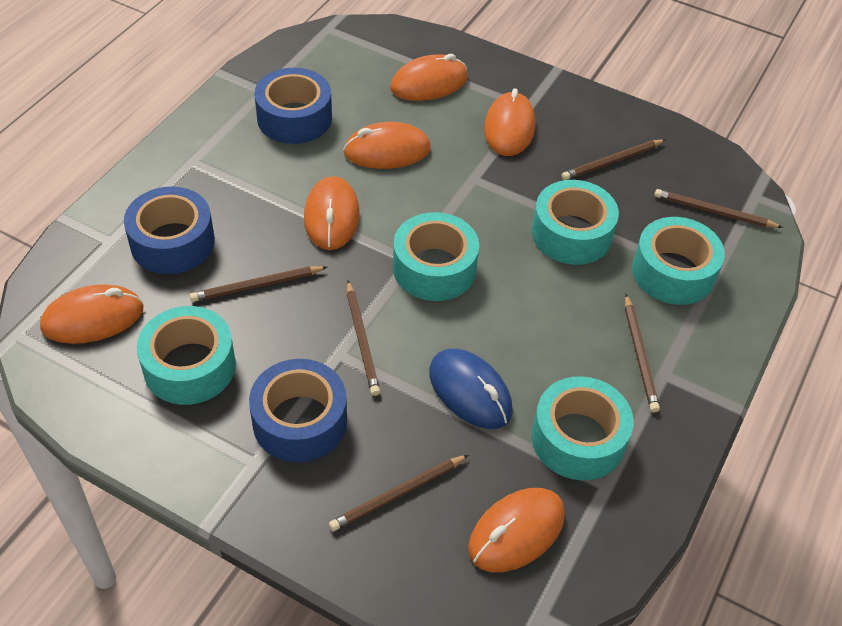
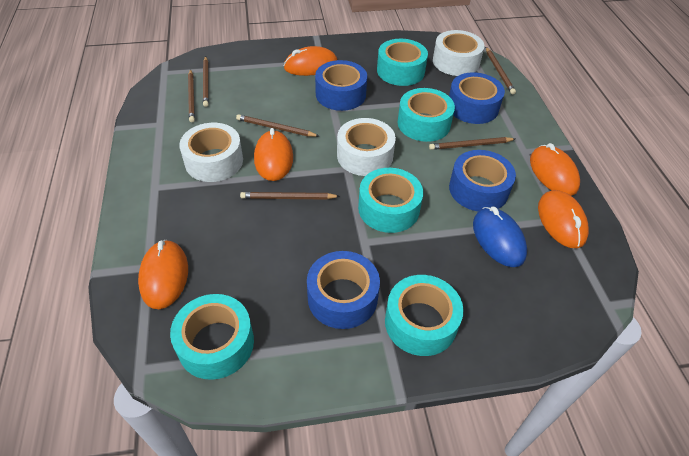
blue tape: [124,186,215,274] [249,359,347,462] [254,68,332,144] = 3 -> [307,251,380,329] [315,60,367,111] [449,72,505,124] [449,150,516,211] = 4
orange mouse: [40,285,143,344] [304,176,360,250] [343,122,431,169] [390,54,468,101] [468,488,565,572] [484,88,535,156] = 6 -> [138,240,188,309] [254,128,293,181] [283,46,337,76] [530,143,580,196] [538,190,589,248] = 5
white tape: none = 0 -> [179,123,243,182] [337,118,396,176] [433,30,485,76] = 3

